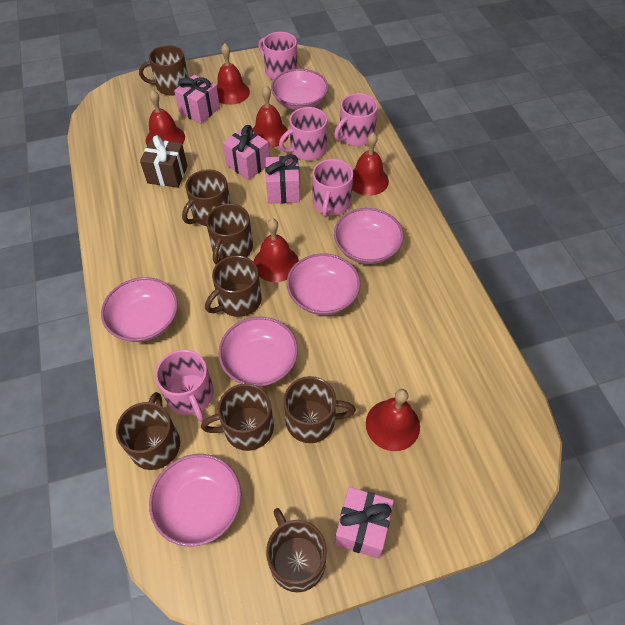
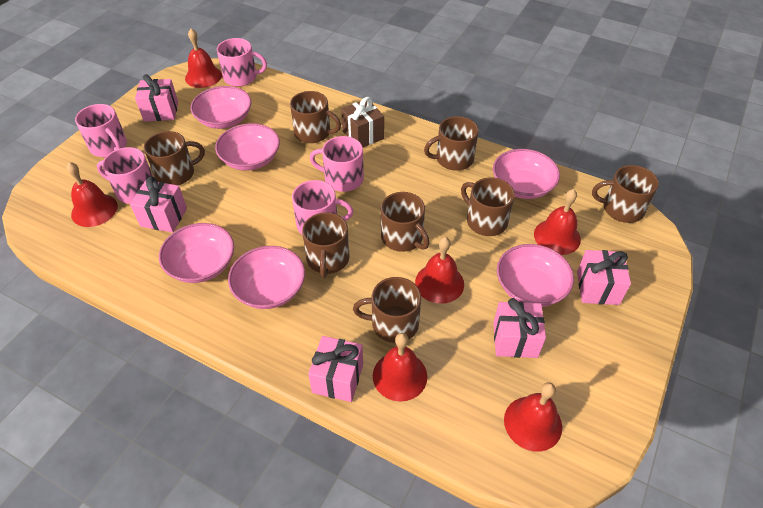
pink gift: [174,75,220,124] [223,125,269,180] [265,154,300,204] [334,487,394,558] = 4 -> [130,176,187,233] [135,74,178,121] [308,336,363,402] [493,298,546,358] [577,250,631,305] = 5

